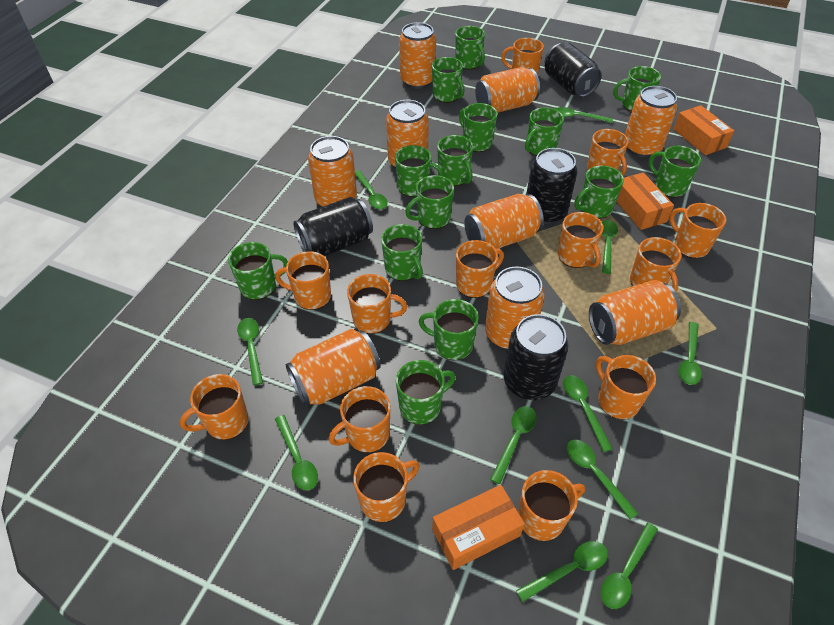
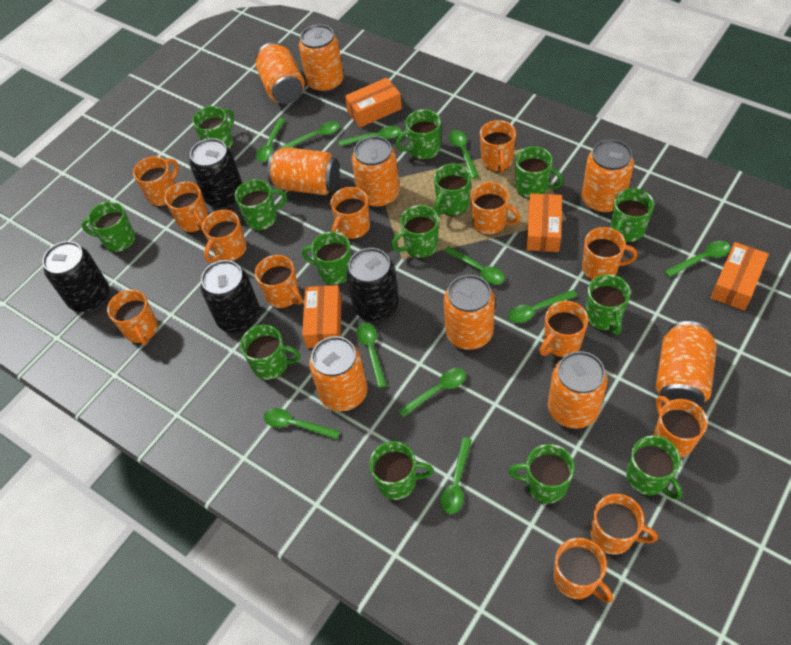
orange box: [432,485,525,570] [616,173,674,230] [674,105,734,155] = 3 -> [302,285,342,348] [345,78,402,127] [526,194,562,252] [710,242,769,311] = 4

